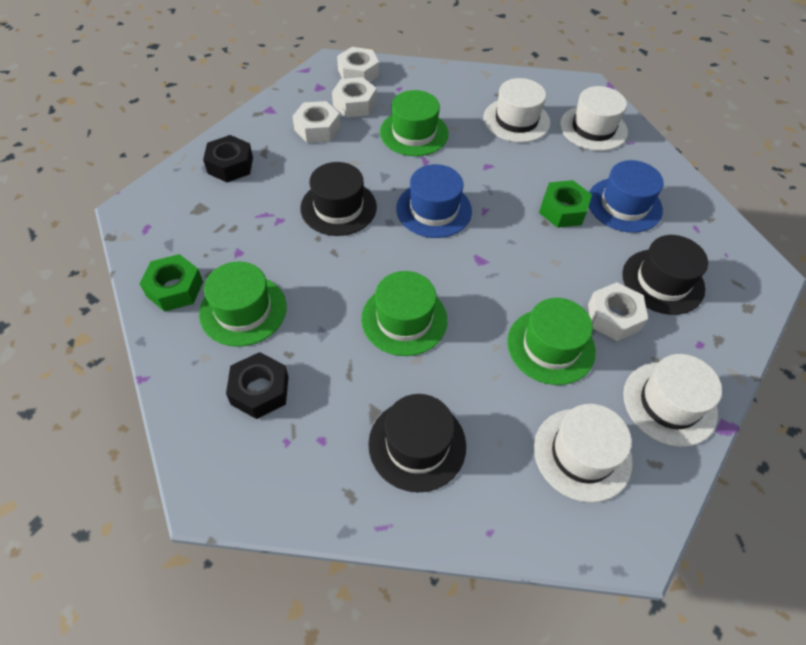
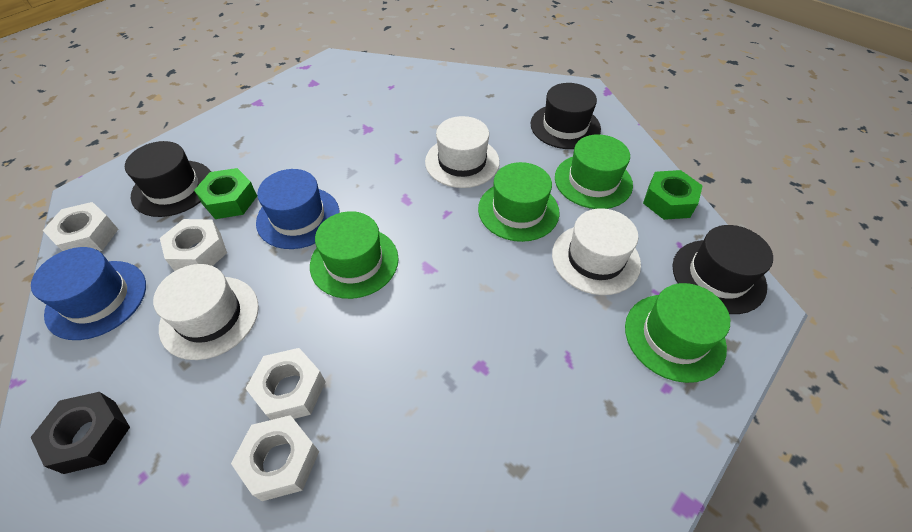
black nut: [203,135,253,182] [226,352,288,419] = 2 -> [31,392,130,474] = 1
white hat: [483,78,550,143] [534,404,633,503] [560,86,628,151] [623,354,722,447] = 4 -> [153,264,259,360] [425,116,500,188] [552,208,641,295] = 3

